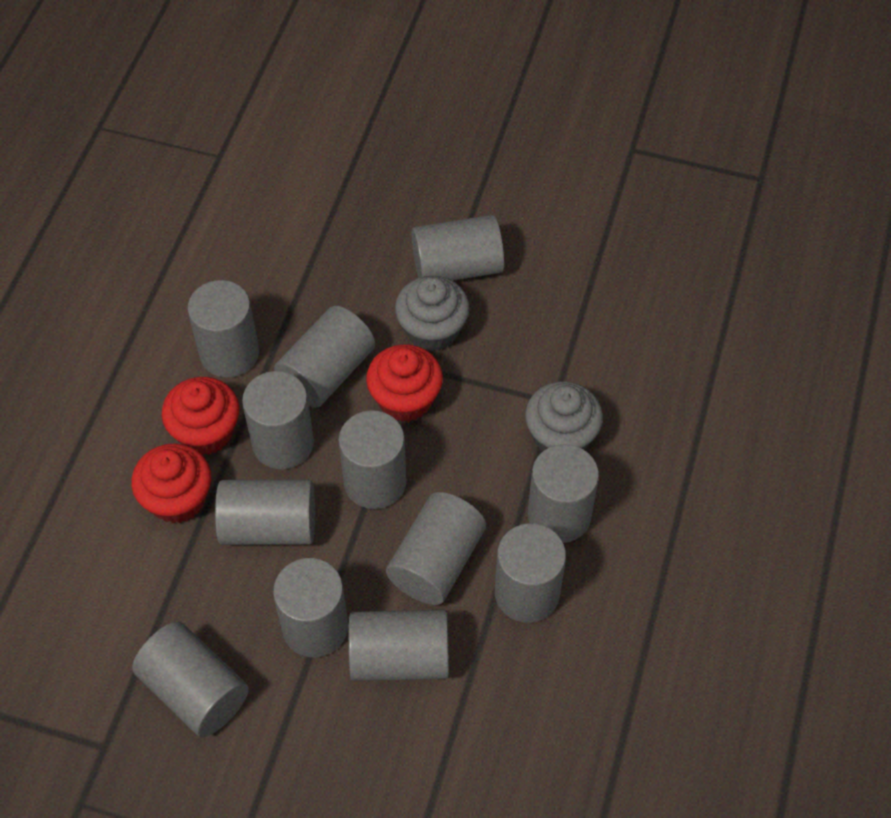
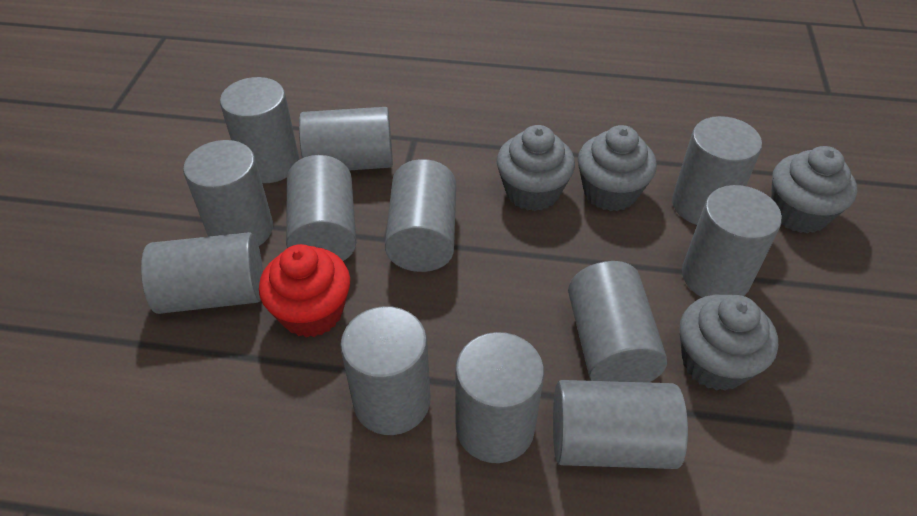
grey cupcake: [395,276,470,351] [525,381,603,451] = 2 -> [497,125,575,211] [578,125,657,211] [680,295,778,391] [771,146,857,234] = 4
red cupcake: [131,443,211,523] [162,377,239,455] [366,344,443,422] = 3 -> [259,244,350,337] = 1

